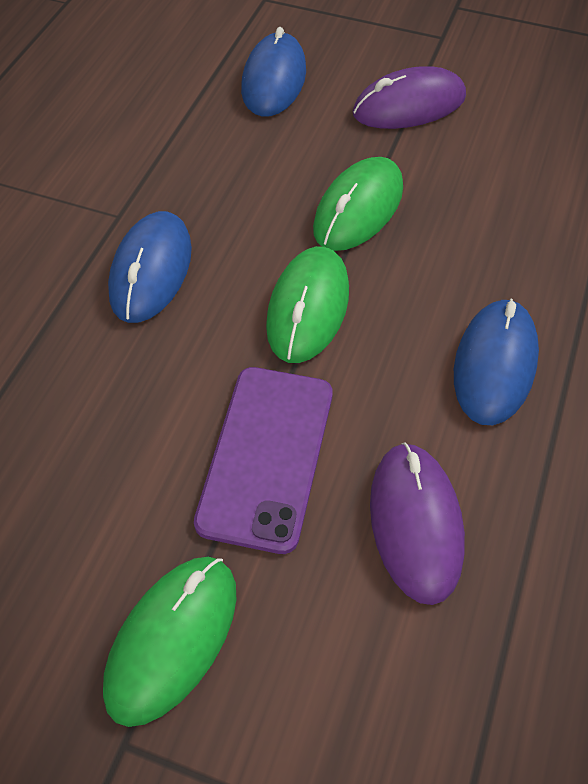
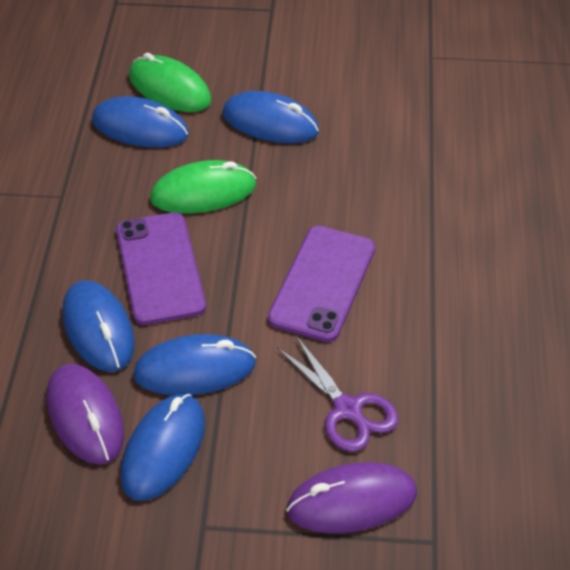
blue mouse: [108,211,192,323] [241,27,306,117] [454,299,539,425] = 3 -> [62,280,134,372] [92,96,189,148] [120,394,205,501] [133,334,256,395] [222,91,319,143] = 5
green mouse: [103,557,236,727] [266,246,349,363] [313,157,403,251] = 3 -> [129,53,211,112] [150,160,256,214] = 2
purple phone: [194,367,333,554] = 1 -> [116,212,206,325] [268,226,375,342] = 2
purple scissors: none = 0 -> [277,336,398,452] = 1

